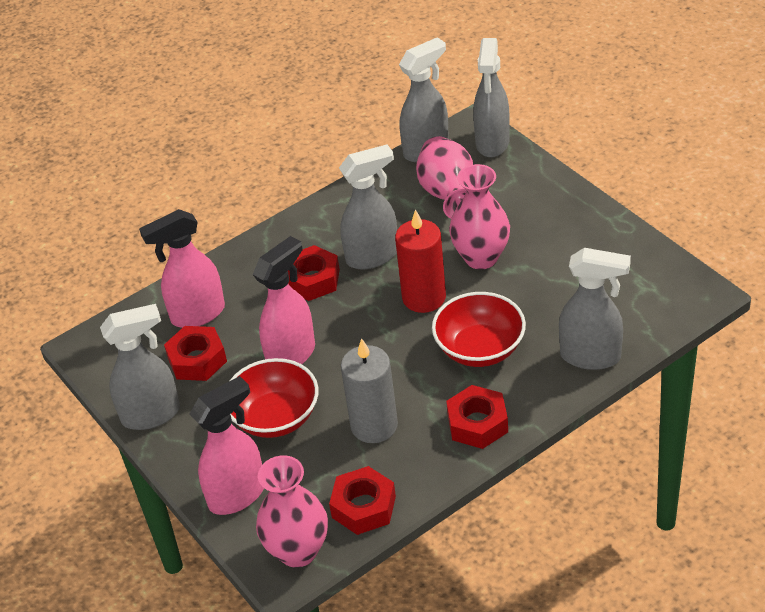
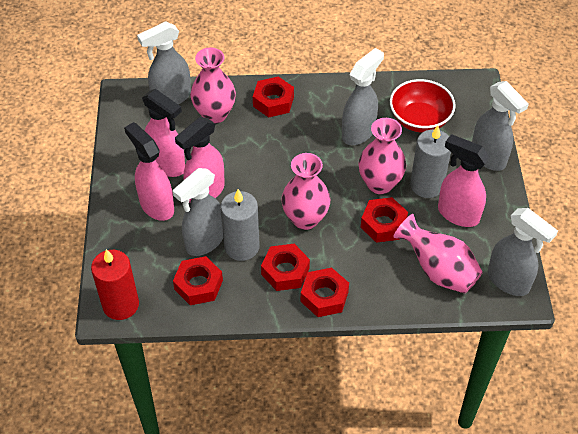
grey candle: [341,338,398,443] = 1 -> [221,189,259,261] [410,125,451,198] = 2
pink spray bottle: [139,209,225,328] [190,376,264,515] [253,236,315,364] = 3 -> [124,122,174,221] [142,89,185,177] [175,117,225,203] [438,134,490,227] = 4
pink vase: [256,455,328,568] [416,136,473,219] [449,164,510,269] = 3 -> [191,48,236,124] [281,153,330,230] [358,118,406,194] [393,214,483,294] = 4
red bowl: [229,358,318,438] [432,292,526,367] = 2 -> [390,79,456,132] = 1
red nut: [164,326,227,381] [288,245,340,301] [329,466,396,535] [446,385,508,449] = 4 -> [173,256,223,305] [253,76,294,118] [261,244,310,291] [301,268,349,317] [361,197,408,243] = 5

